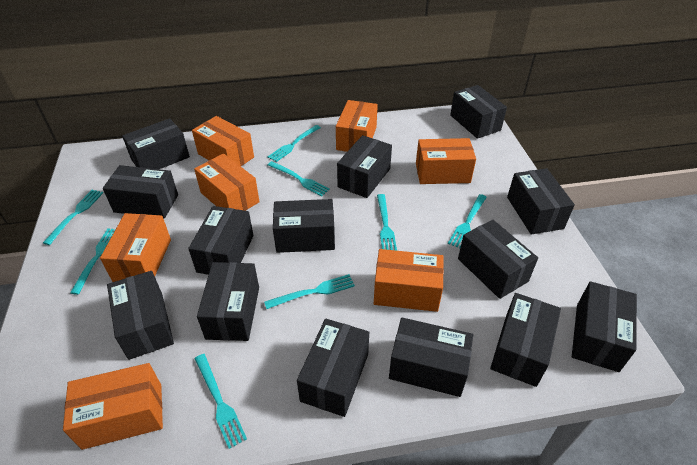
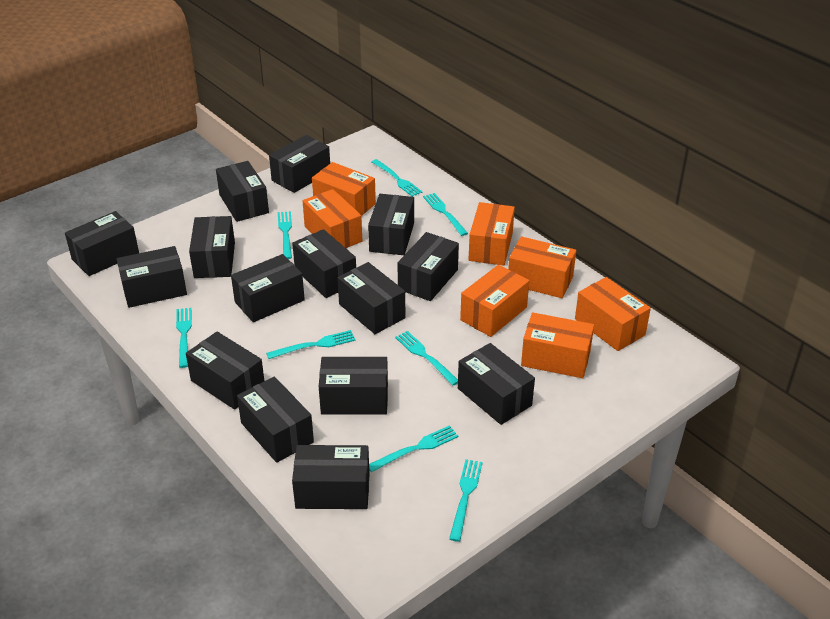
black box: [103,165,178,218] [107,271,174,360] [122,118,190,169] [188,206,254,275] [197,262,259,341] [273,199,335,253] [297,318,369,417] [337,135,392,198] [389,318,473,397] [450,85,507,139] [458,220,538,299] [490,293,561,387] [507,168,575,235] [572,281,637,372] = 14 -> [65,211,139,276] [117,246,187,308] [186,332,264,410] [189,216,235,278] [216,161,269,222] [231,254,305,322] [237,377,314,463] [269,135,330,193] [292,229,356,298] [292,445,370,509] [319,357,388,415] [337,262,405,334] [368,194,414,255] [398,232,459,301] [458,343,535,425] = 15

